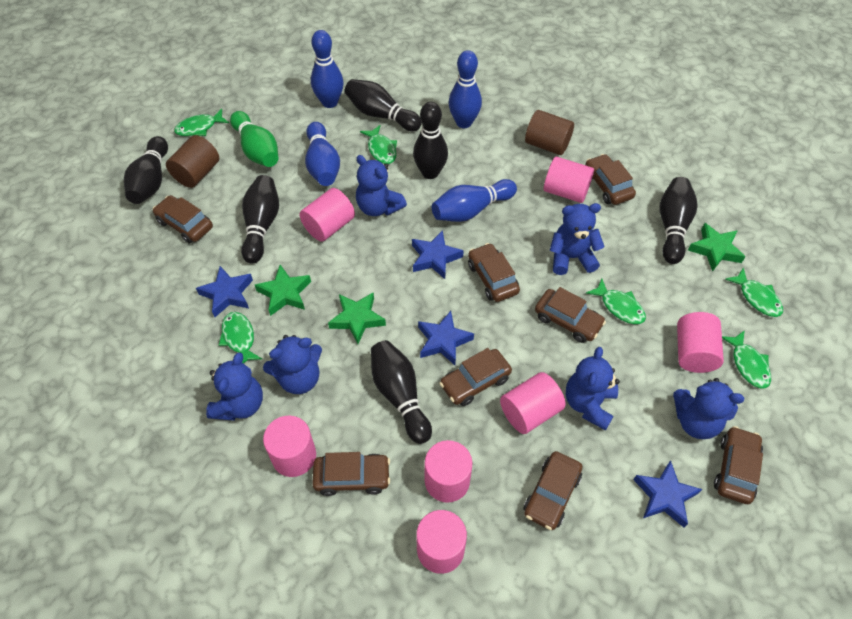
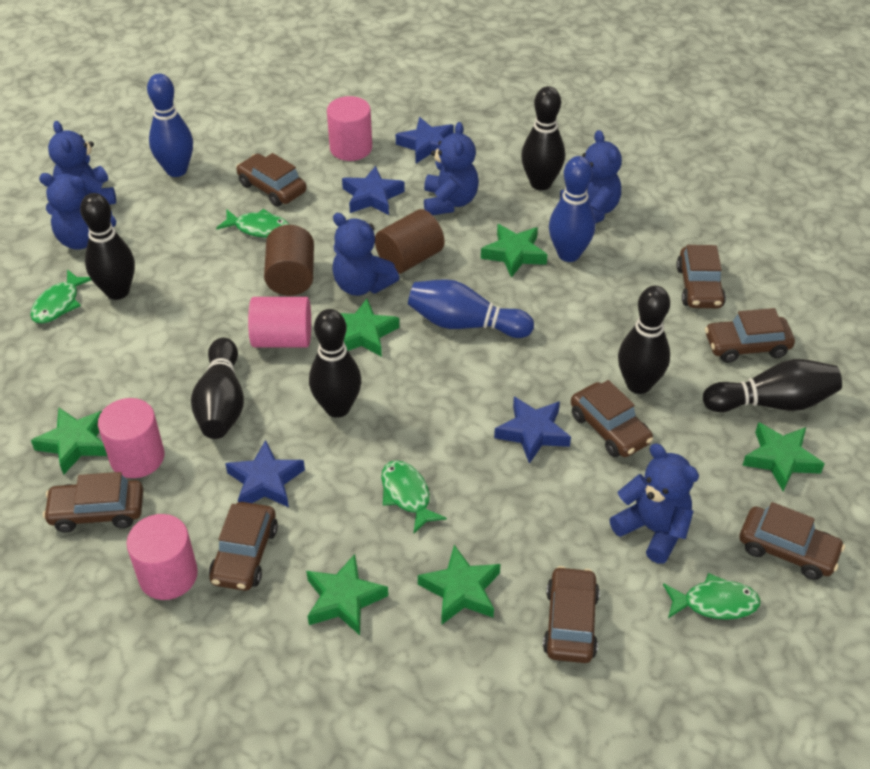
blue bowling pin: [305,122,340,186] [311,30,344,108] [432,179,517,222] [449,50,482,128] = 4 -> [147,73,193,177] [408,279,534,338] [549,156,595,262] = 3
green bowling pin: [230,111,278,167] = 1 -> none = 0
green fish: [174,109,229,136] [219,312,262,363] [360,125,397,164] [586,279,646,324] [722,330,771,388] [725,267,783,317] = 6 -> [30,269,91,324] [216,209,289,238] [381,460,447,533] [663,573,761,620] = 4
green star: [255,265,311,316] [328,292,386,344] [688,223,746,272] = 3 -> [31,408,107,475] [306,554,388,635] [340,299,399,357] [418,545,500,625] [481,224,548,278] [742,422,825,491] = 6
pink cylinder: [263,416,316,477] [299,188,355,242] [416,510,467,574] [425,440,473,503] [500,372,566,434] [544,157,594,203] [677,312,724,373] = 7 -> [98,398,164,478] [127,514,198,600] [248,297,311,347] [327,96,372,161] = 4

